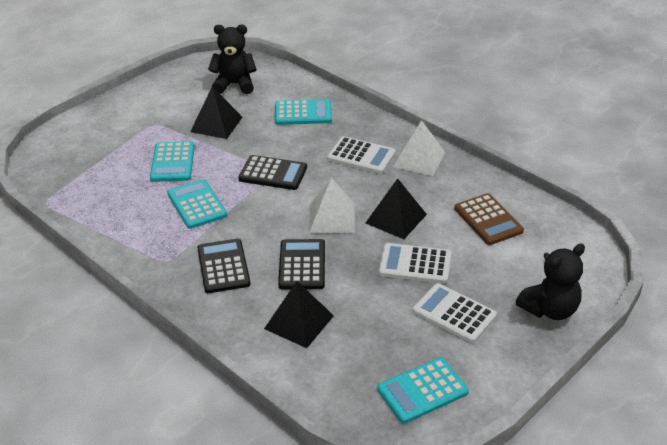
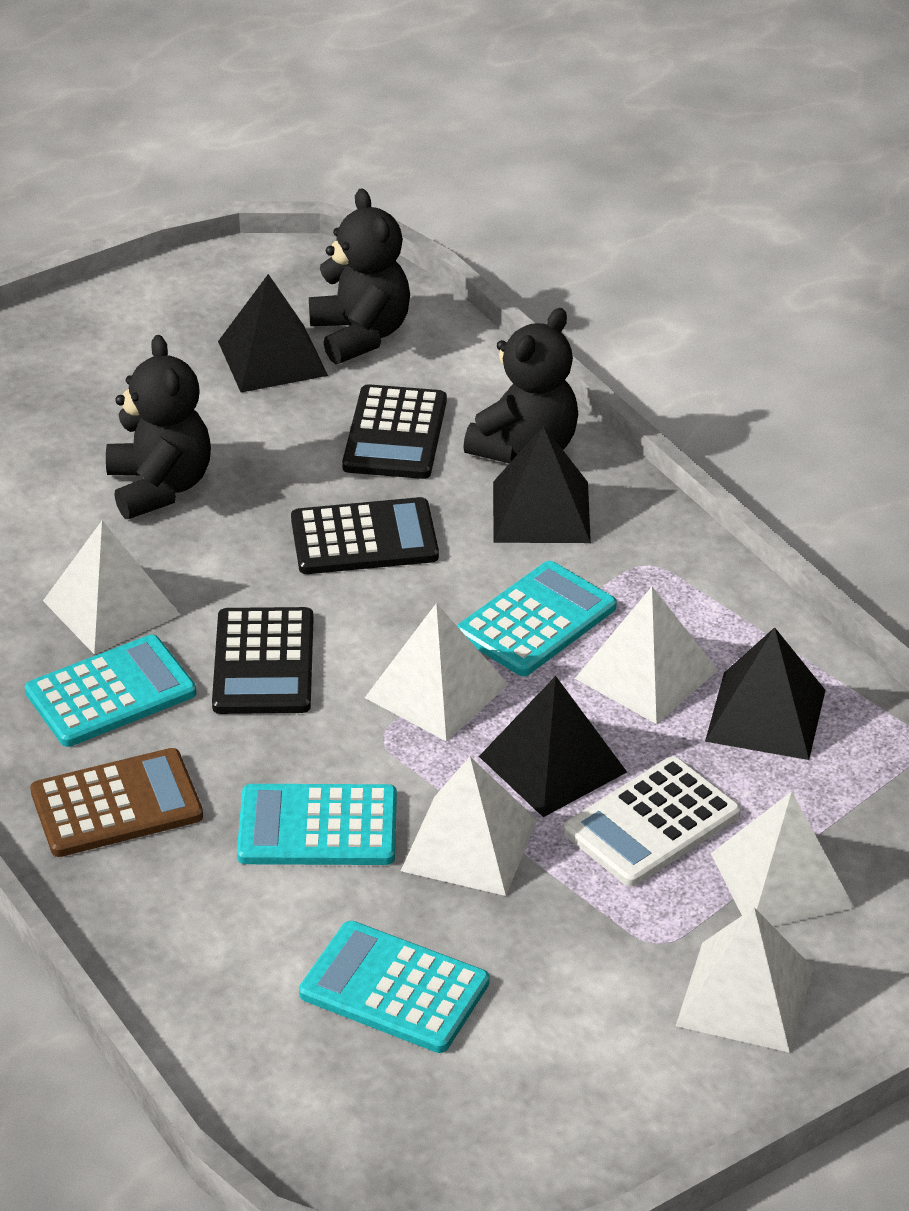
black pyramid: [190,86,243,139] [264,281,334,348] [366,178,427,239] = 3 -> [218,274,328,392] [479,676,627,817] [493,425,591,543] [705,627,826,760] = 4
black teddy bear: [208,25,257,94] [516,244,585,320] = 2 -> [106,335,211,519] [309,188,410,364] [464,308,578,463] = 3
white calculator: [327,136,396,174] [379,243,451,284] [413,283,497,343] = 3 -> [564,756,741,887] = 1
white pyramid: [309,178,355,233] [393,120,446,176] = 2 -> [43,521,180,655] [365,603,509,741] [401,757,537,896] [575,587,718,724] [676,907,813,1053] [711,791,855,926] = 6

